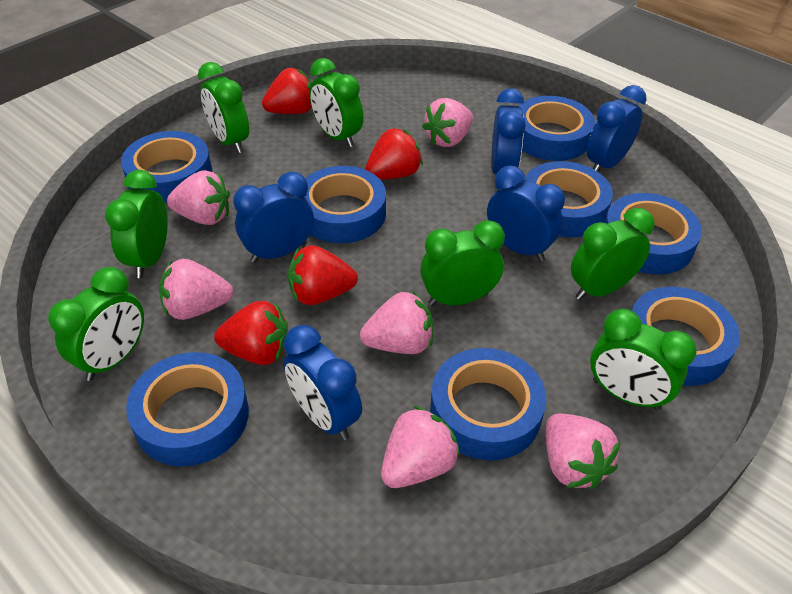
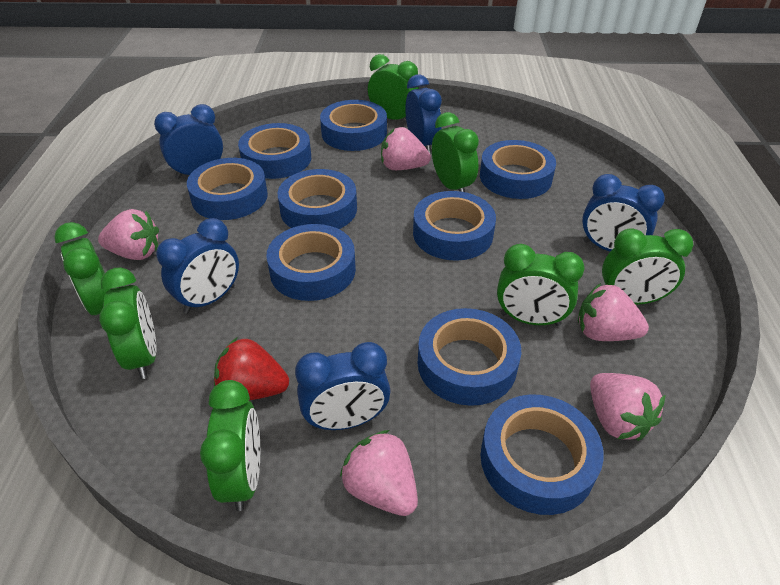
blue tape: [121,131,212,203] [126,352,249,466] [304,166,386,243] [430,348,546,461] [518,96,595,161] [525,161,613,237] [605,193,702,275] [632,287,740,386] = 8 -> [187,158,268,220] [238,123,311,179] [266,224,356,301] [278,169,357,229] [320,100,387,151] [413,191,496,261] [418,308,521,406] [480,140,556,199] [480,395,604,515] = 9
pink strawberry: [159,259,233,320] [167,170,230,225] [360,291,433,354] [381,406,460,488] [422,98,473,147] [546,413,620,489] = 6 -> [98,209,159,260] [340,430,418,516] [381,127,431,170] [578,283,649,341] [590,373,665,441] = 5
red strawberry: [214,301,288,365] [262,68,312,114] [288,245,358,305] [365,128,423,180] = 4 -> [214,338,289,400] = 1

